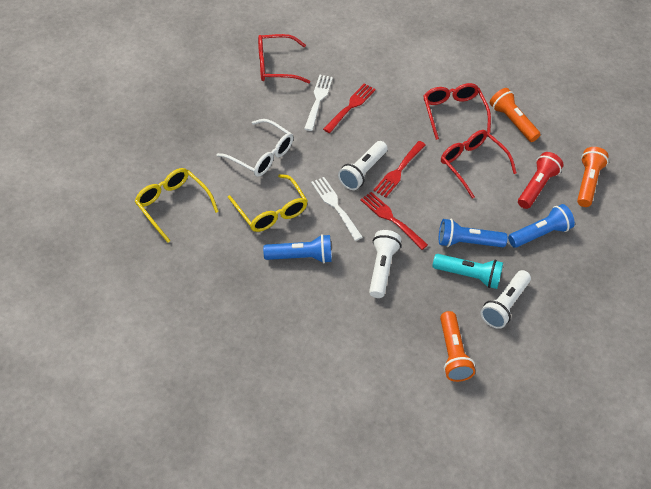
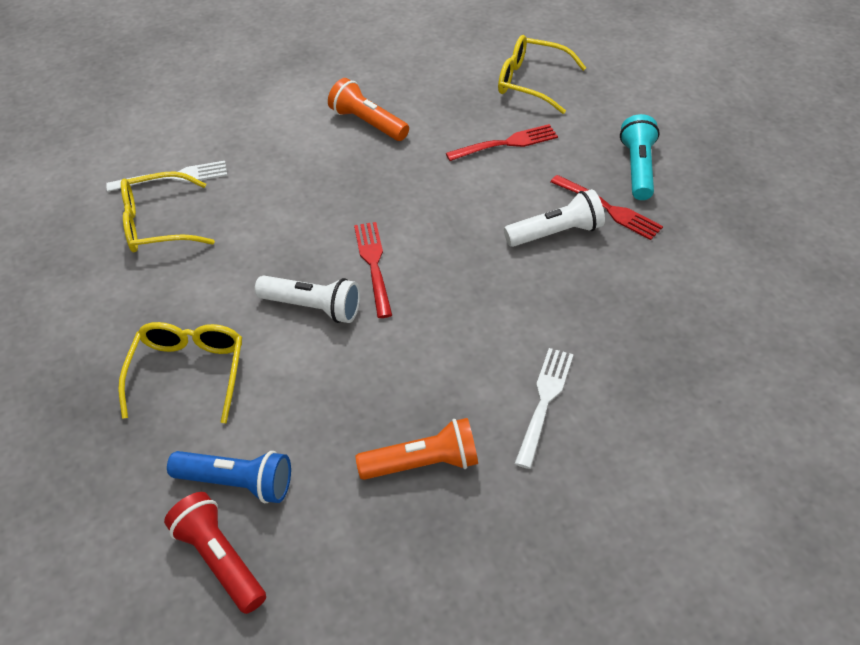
blue flashlight: [263,234,332,263] [439,219,508,247] [508,204,575,248] = 3 -> [167,451,291,503] = 1
orange flashlight: [440,311,475,382] [490,88,541,142] [577,147,609,207] = 3 -> [328,78,409,141] [355,418,478,480] = 2
red glasses: [258,34,310,84] [423,83,491,140] [441,130,517,199] = 3 -> none = 0
white flashlight: [338,141,388,190] [369,230,401,298] [481,270,531,329] = 3 -> [255,276,360,323] [504,189,605,247] = 2
white glasses: [216,119,293,177] = 1 -> none = 0
yellow glasses: [134,168,219,243] [228,174,308,232] = 2 -> [118,322,242,423] [121,171,215,253] [498,35,586,114] = 3

